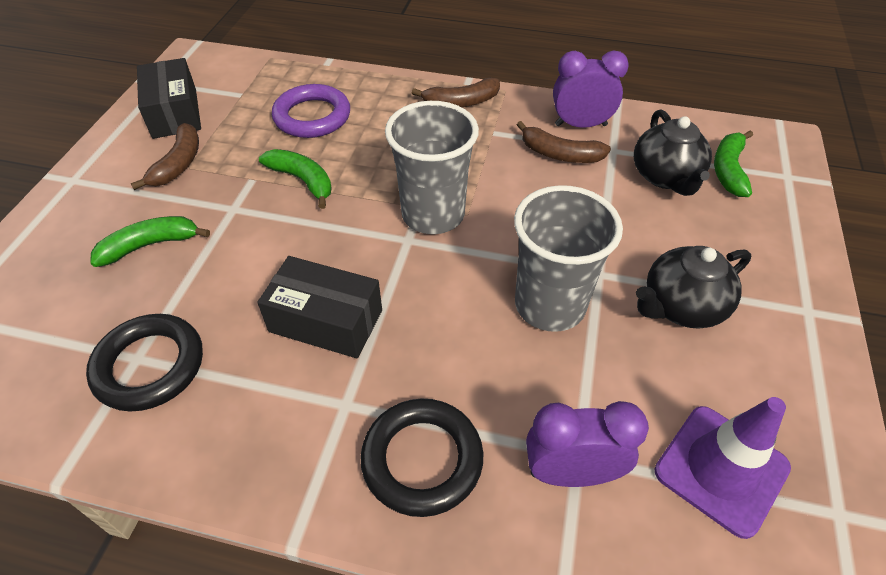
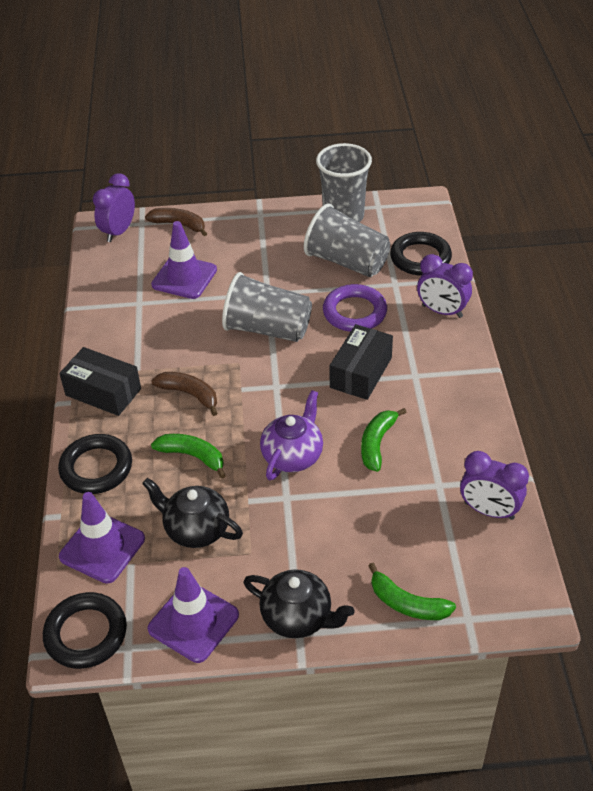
black ring: [86,314,203,411] [361,398,483,517] = 2 -> [43,592,127,669] [58,434,132,494] [390,232,452,275] = 3
brown banana: [131,123,199,190] [412,78,500,107] [517,121,611,163] = 3 -> [145,208,207,236] [151,372,217,416] = 2
grey cup: [385,101,479,234] [514,185,623,332] = 2 -> [222,272,312,342] [304,204,390,277] [316,143,372,222] = 3
purple clock: [526,401,649,487] [553,50,629,128] = 2 -> [93,173,135,242] [417,254,473,318] [460,451,529,520] = 3
purple teapot: none = 0 -> [260,390,323,480] = 1
purple traffic cone: [655,397,791,539] = 1 -> [59,492,145,584] [148,567,239,663] [151,221,217,299] = 3

